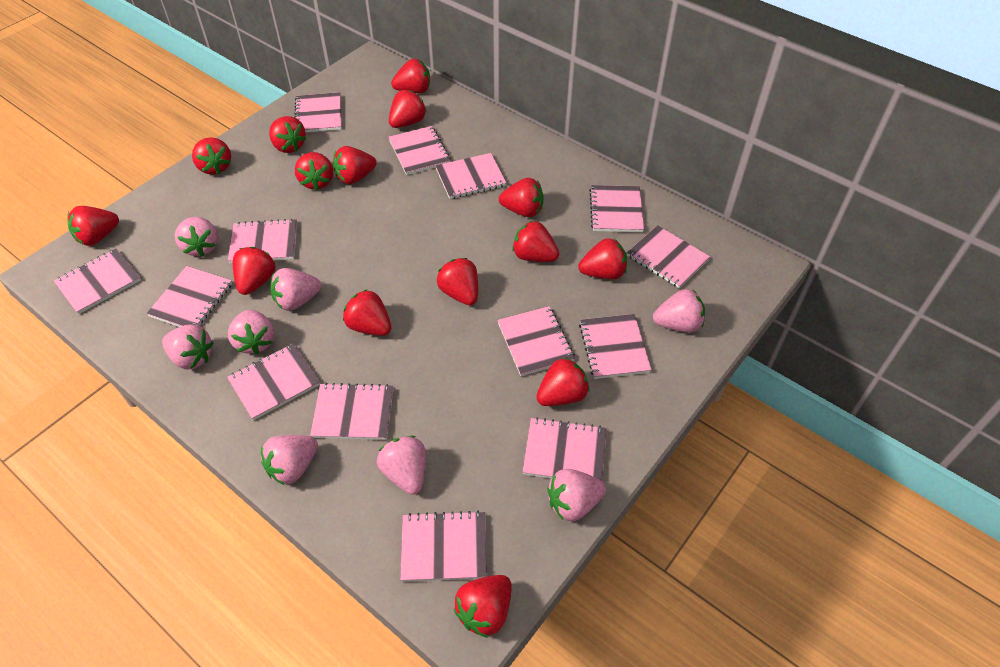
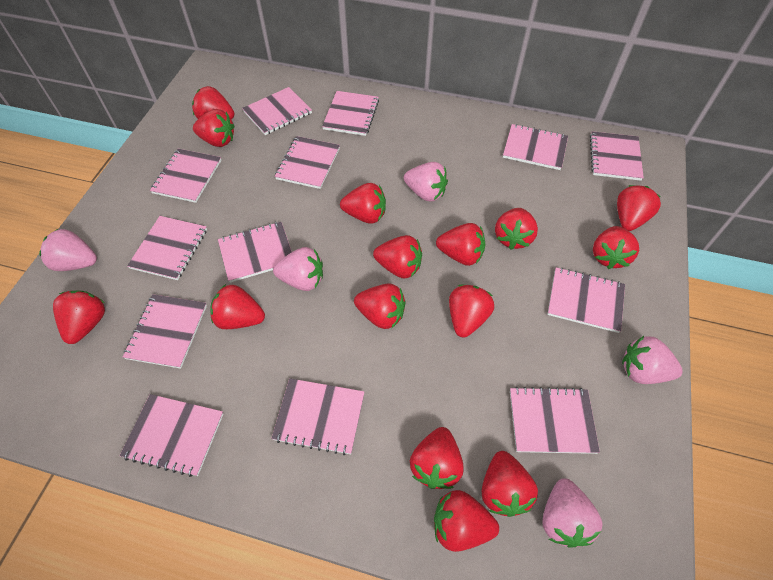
pink notebook: [54,248,141,314] [146,266,232,327] [227,344,320,420] [228,219,297,263] [294,92,341,132] [310,383,394,440] [389,126,451,175] [400,511,487,582] [435,153,507,199] [497,306,575,376] [522,417,607,481] [579,314,652,379] [589,185,644,232] [627,225,710,288] = 14 -> [120,394,223,477] [123,294,207,369] [127,216,207,280] [150,149,221,203] [218,222,292,283] [242,87,312,135] [271,378,364,455] [275,136,340,189] [322,91,379,136] [503,124,568,170] [510,387,600,454] [547,267,625,333] [590,131,644,181] = 13
pink strawberry: [162,324,213,370] [175,217,218,257] [228,310,275,355] [261,435,318,485] [270,268,321,311] [377,436,426,495] [547,469,606,521] [653,289,705,333] = 8 -> [39,229,97,271] [273,247,323,291] [404,162,448,202] [542,478,603,547] [622,336,683,384] = 5

